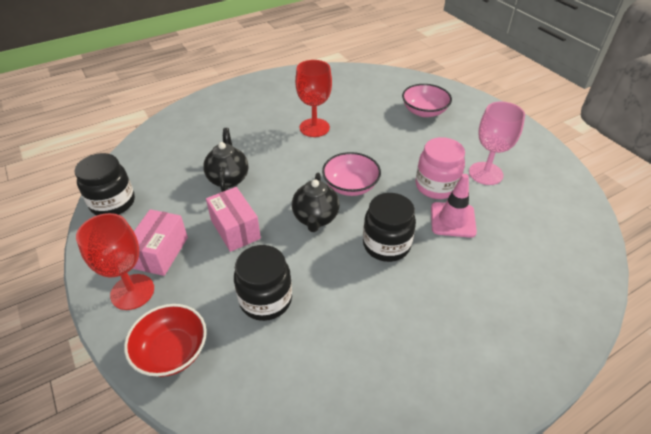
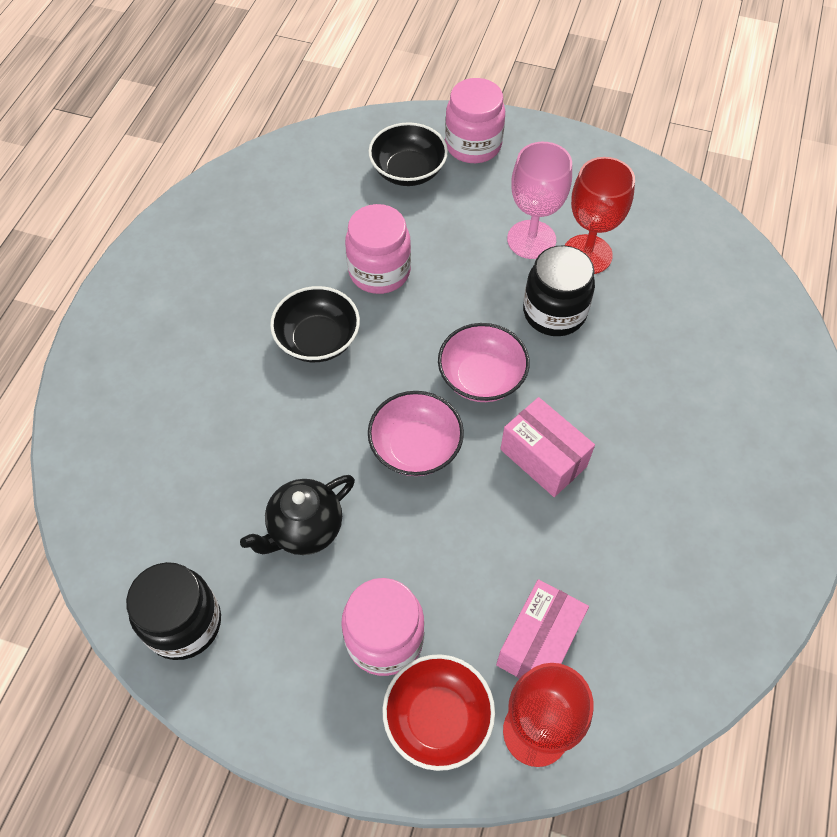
black bowl: none = 0 -> [270,286,360,362] [368,122,448,186] = 2
black jar: [75,153,135,215] [234,245,292,321] [363,193,416,262] = 3 -> [126,562,221,660] [523,245,595,336] = 2
black teapot: [203,128,248,192] [292,172,340,232] = 2 -> [240,475,355,555] = 1
pink jar: [415,137,465,199] = 1 -> [341,578,425,676] [345,204,411,294] [445,78,505,163] = 3
pink traffic cone: [431,174,477,238] = 1 -> none = 0

